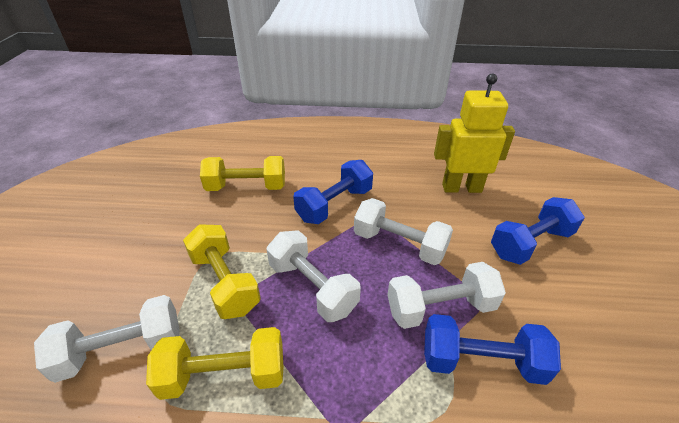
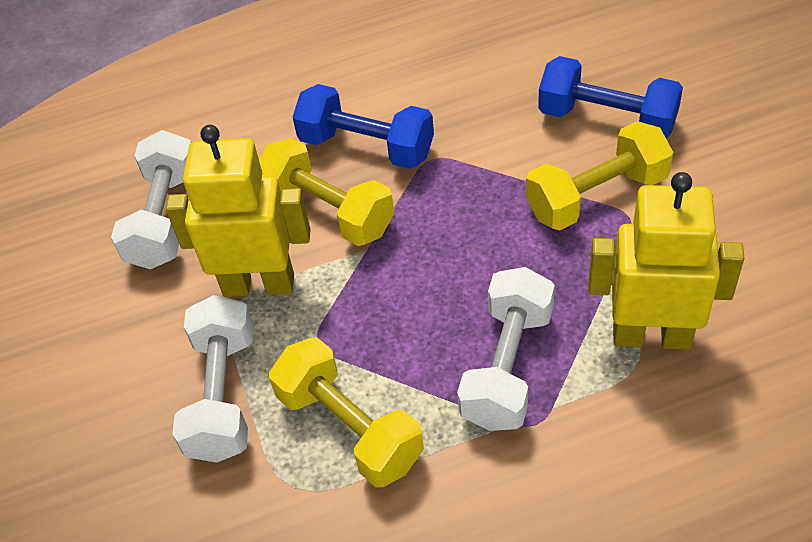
blue dumbbell: [293,160,373,224] [424,314,561,385] [491,197,585,265] = 3 -> [293,84,434,169] [538,56,683,138] = 2
white dumbbell: [34,295,180,383] [267,230,361,322] [354,198,453,265] [387,262,506,329] = 4 -> [111,130,191,269] [172,295,254,463] [457,267,555,431] = 3
yellow robot: [434,74,515,193] = 1 -> [165,125,311,297] [589,172,744,350] = 2

